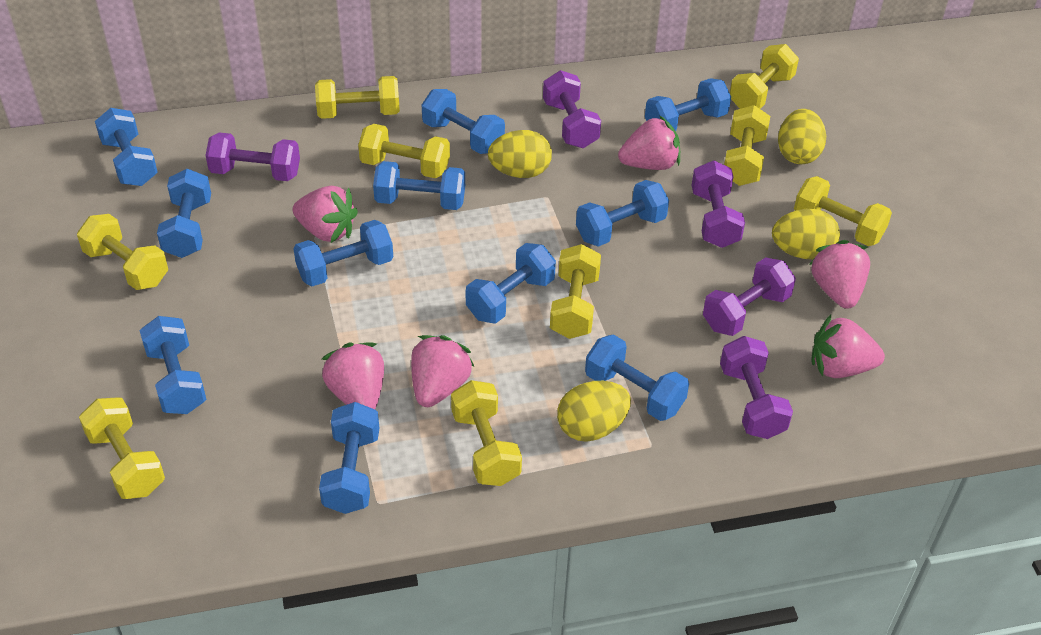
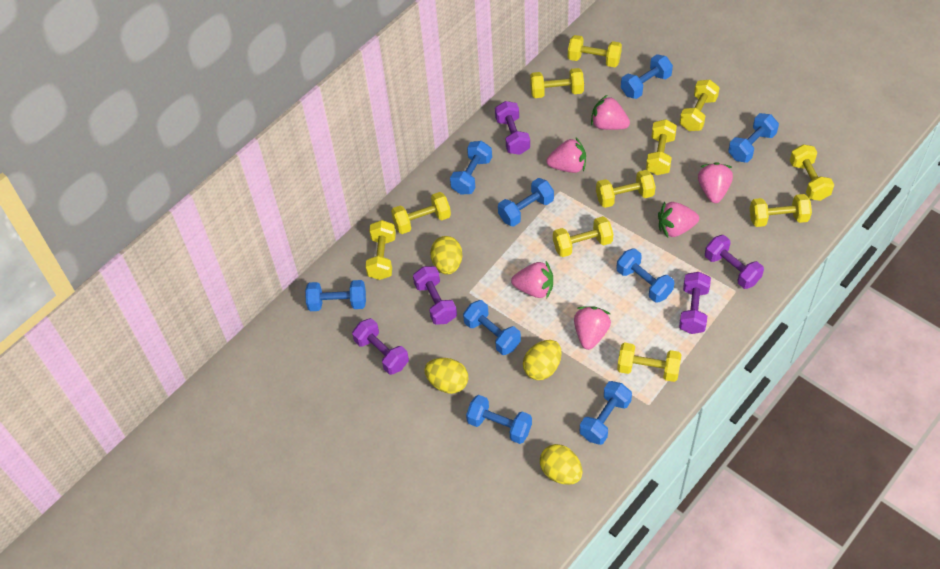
blue dumbbell: [95,108,158,186] [139,316,206,414] [157,169,211,258] [293,220,393,286] [319,402,379,514] [373,161,465,210] [422,89,505,154] [466,243,556,324] [576,180,669,247] [585,334,689,421] [645,78,731,131] = 11 -> [305,280,366,311] [450,141,492,195] [463,300,521,355] [466,395,532,444] [498,178,554,227] [580,381,632,445] [616,248,674,303] [621,54,673,99] [728,113,779,163] = 9
yellow dumbbell: [77,214,168,290] [79,397,165,499] [315,76,400,119] [358,124,450,179] [451,380,522,486] [550,244,601,339] [724,105,770,186] [730,44,799,109] [794,176,892,246] = 9 -> [365,220,396,280] [391,192,451,234] [530,68,584,98] [553,216,613,257] [568,35,622,67] [596,170,656,208] [617,343,682,382] [646,119,677,175] [680,80,720,131] [750,194,812,227] [790,144,834,201] = 11

